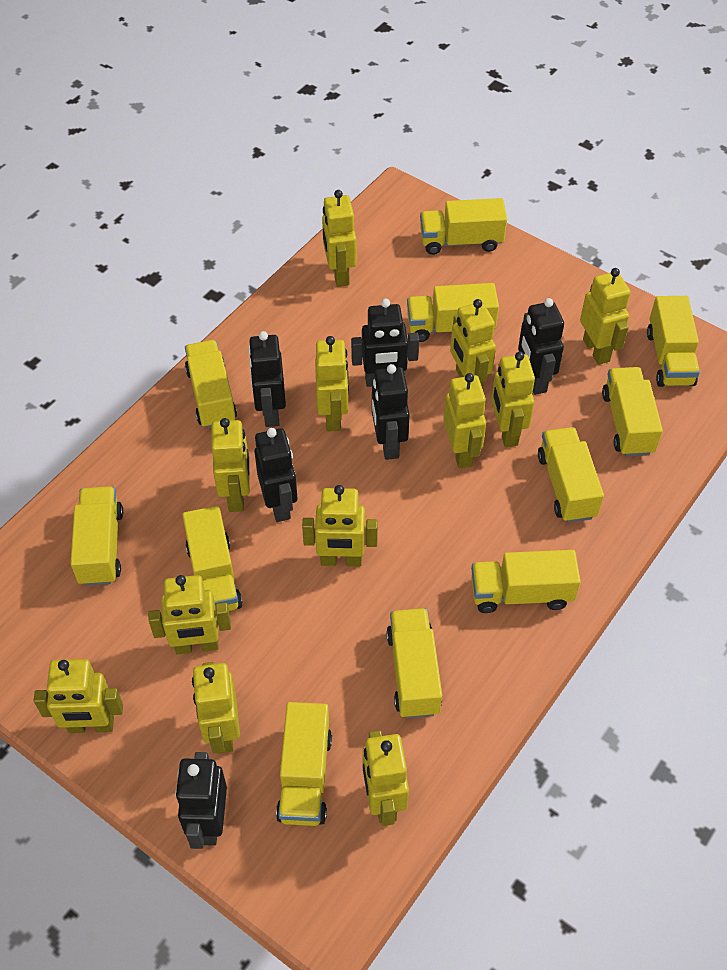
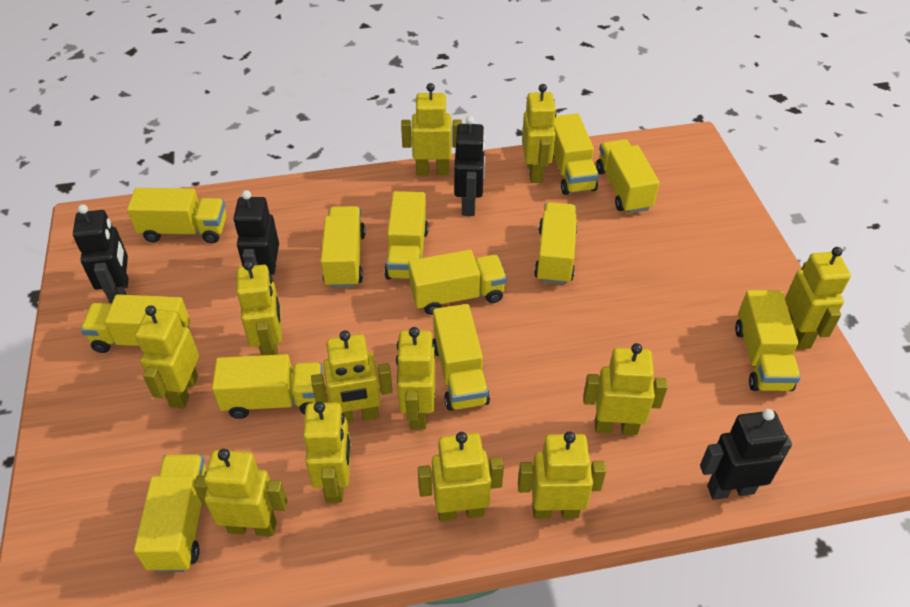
black robot: [175,752,227,849] [248,331,286,427] [254,428,298,522] [351,299,419,387] [372,364,410,460] [518,298,564,395] = 6 -> [73,204,129,304] [233,190,279,281] [454,116,485,216] [700,409,792,500] = 4
yellow truck: [70,486,123,586] [182,506,243,611] [185,340,237,429] [276,702,332,826] [386,608,442,718] [407,283,499,342] [420,198,507,255] [471,550,581,613] [538,427,604,523] [602,367,663,457] [647,296,700,387] = 11 -> [80,294,190,353] [127,188,226,243] [134,454,206,572] [212,354,323,419] [321,206,366,288] [384,191,429,279] [408,250,507,315] [432,304,490,411] [534,202,577,284] [553,113,599,195] [596,139,660,214] [735,290,801,391] = 12

